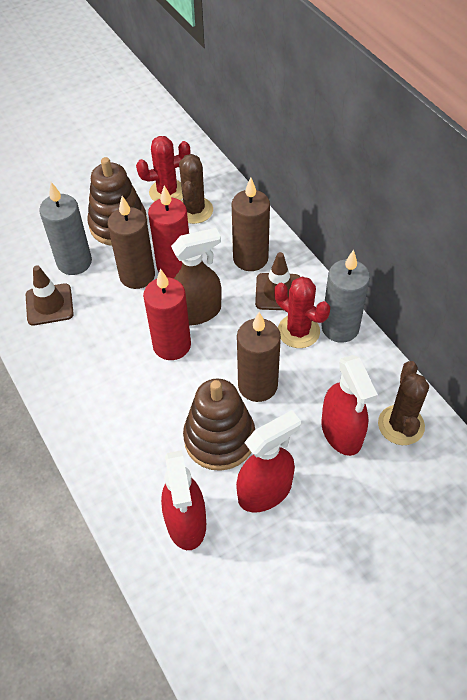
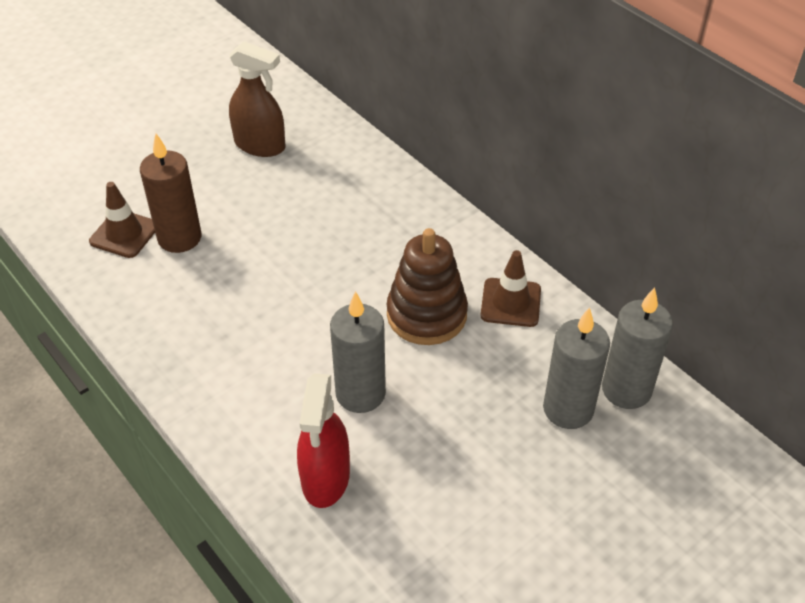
brown cactus: [179,154,213,224] [378,361,429,445] = 2 -> none = 0
brown candle: [108,196,155,289] [232,177,270,271] [237,312,281,402] = 3 -> [140,133,201,253] = 1
brown stacking toy: [87,157,147,246] [183,378,255,471] = 2 -> [386,228,468,345] = 1
grey candle: [39,182,92,275] [322,250,370,343] = 2 -> [330,291,386,413] [543,307,610,429] [602,287,673,409] = 3
red cactus: [136,136,190,202] [274,277,330,348] = 2 -> none = 0
red candle: [143,268,191,360] [148,186,189,278] = 2 -> none = 0
red spray bottle: [161,450,206,550] [236,410,301,512] [321,355,378,456] = 3 -> [297,373,350,508] = 1

